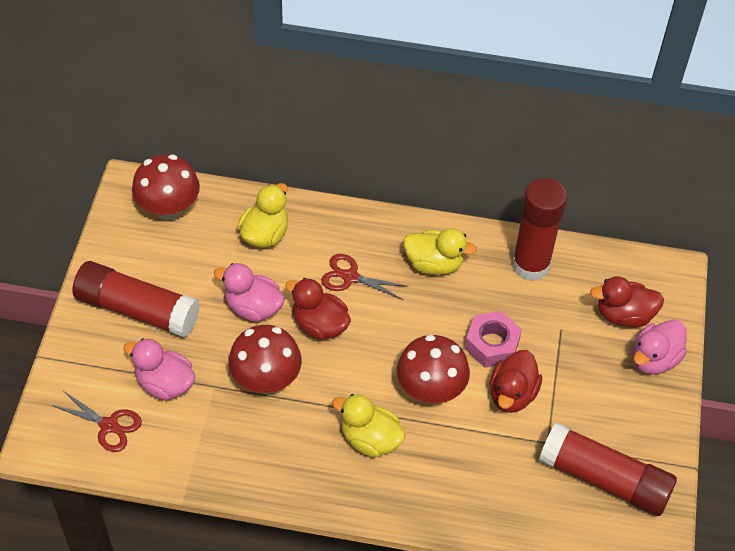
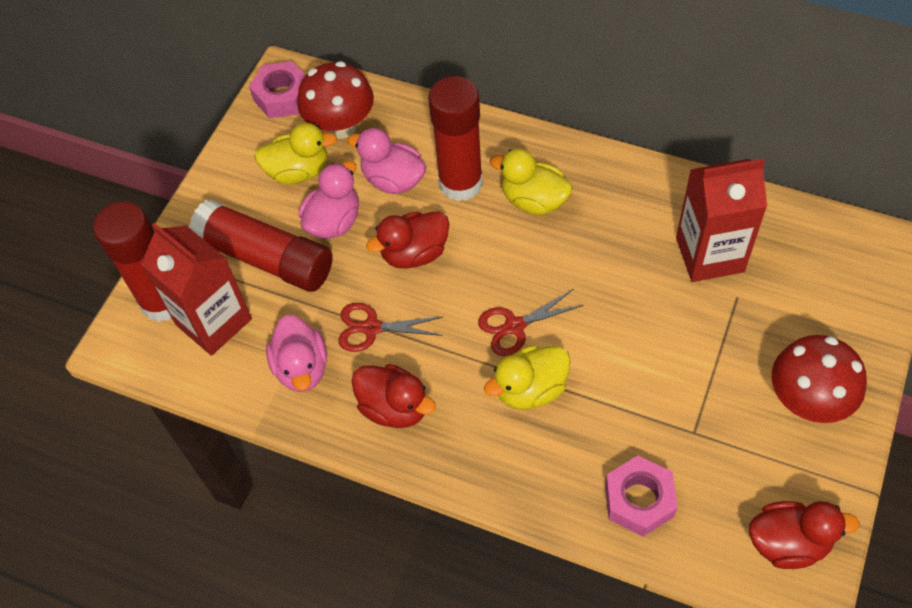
pink nut: [465,311,522,368] = 1 -> [249,61,306,118] [605,455,677,537] = 2
red carton: none = 0 -> [141,223,252,356] [676,159,767,282] = 2
red mushroom: [132,154,200,220] [228,325,302,394] [397,335,470,404] = 3 -> [297,61,374,139] [772,335,867,423] = 2

